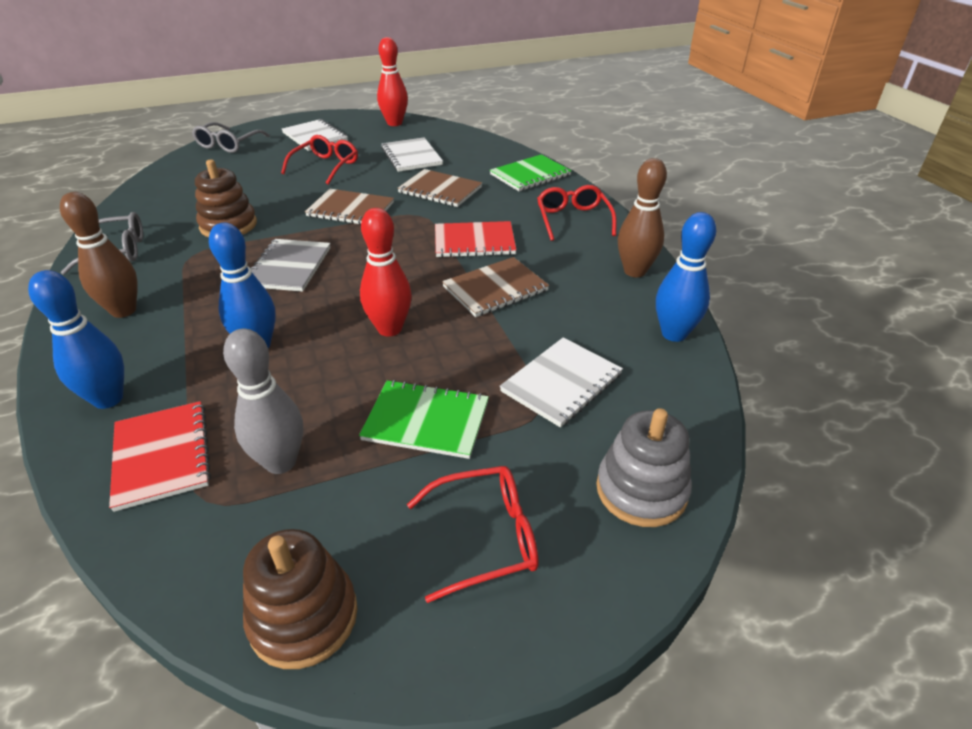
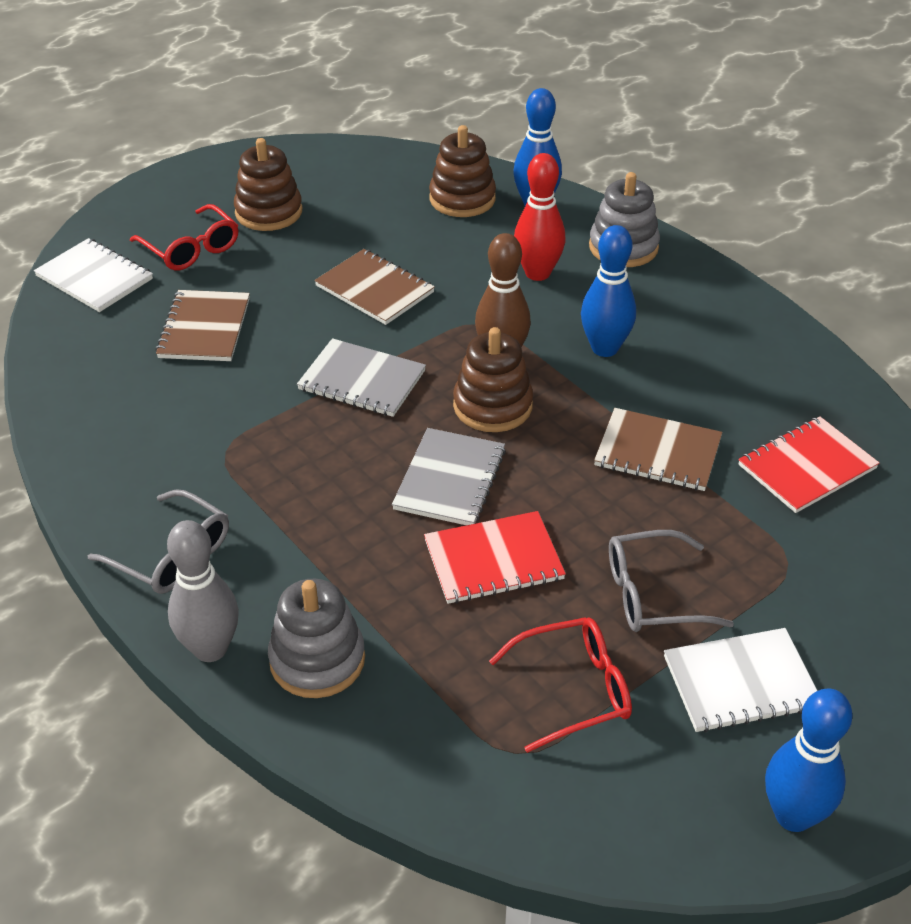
brown bowling pin: [60,192,138,318] [618,158,667,277] = 2 -> [475,233,531,347] = 1
brown stacking toy: [195,160,257,237] [243,529,357,669] = 2 -> [234,138,302,231] [429,125,496,217] [453,327,533,432] = 3
green notebook: [359,380,489,459] [490,154,571,191] = 2 -> none = 0
grey notebook: [251,239,331,292] = 1 -> [297,338,426,417] [392,428,506,525] = 2
grey stacking toy: [596,408,692,527] = 1 -> [268,579,365,698] [589,172,660,267] = 2
red bowling pin: [360,208,412,336] [377,37,408,126] = 2 -> [514,153,566,281] = 1
red glasses: [281,135,358,185] [407,466,538,603] [537,185,617,241] = 3 -> [130,204,239,270] [489,617,632,753] = 2
white notebook: [282,119,348,151] [381,137,443,172] [500,337,623,427] = 3 -> [34,238,153,312] [664,628,817,732] = 2

